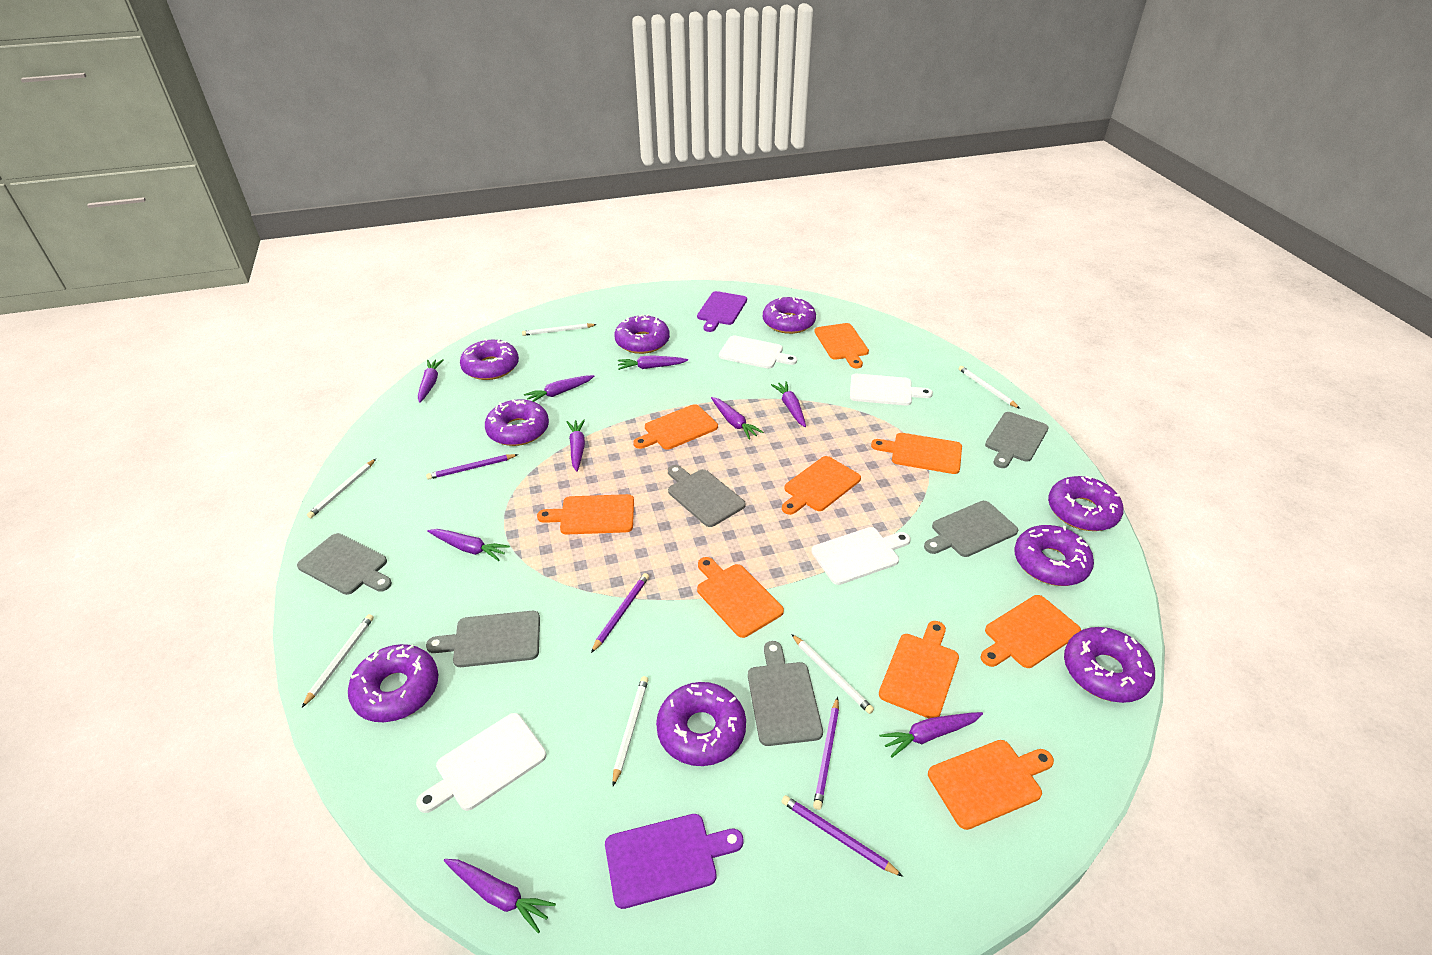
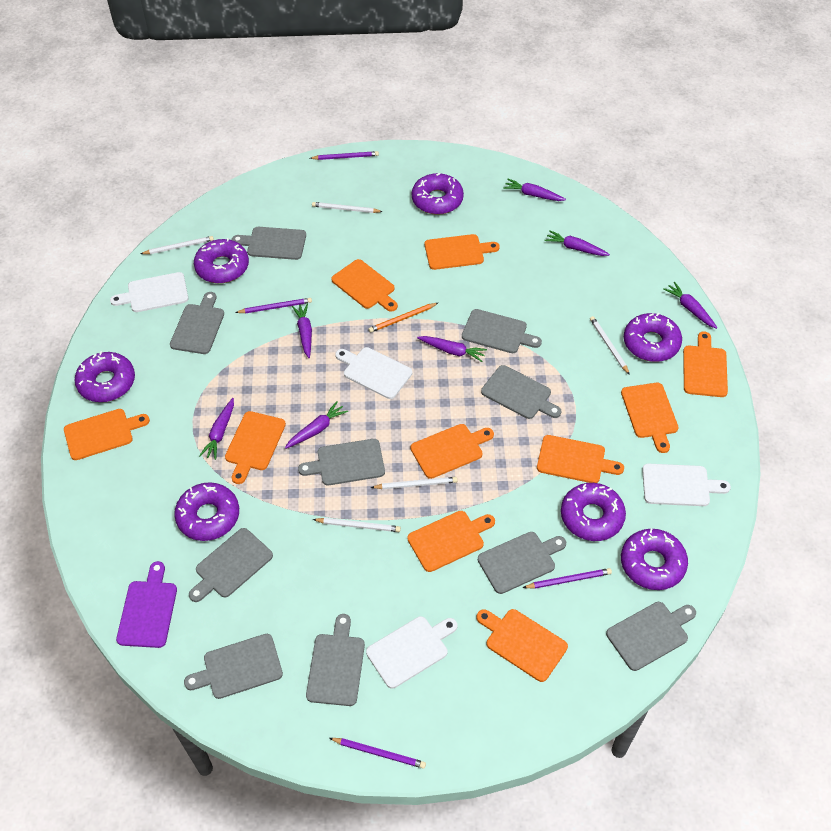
grey cutting board: [297,533,392,595] [426,611,540,667] [668,465,746,527] [748,641,823,746] [924,501,1018,557] [985,412,1049,468] = 6 -> [170,292,224,354] [184,634,283,699] [189,528,273,602] [232,227,306,260] [298,439,385,486] [306,614,365,706] [462,309,542,353] [478,532,566,594] [481,365,561,419] [606,602,696,671] = 10
orange cutting board: [537,494,634,535] [633,404,718,450] [697,557,784,638] [782,456,861,515] [814,323,869,368] [871,433,962,474] [879,621,959,718] [928,740,1054,830] [980,595,1081,668] = 9 -> [64,409,150,460] [225,411,286,484] [331,259,398,312] [407,511,495,572] [410,424,494,479] [425,234,500,270] [477,609,568,682] [537,435,624,483] [621,383,679,453] [683,331,728,397] = 10
orange pencil: none = 0 -> [369,303,438,333] = 1
purple carrot: [418,359,444,403] [427,529,510,561] [444,859,556,933] [524,375,594,402] [567,419,585,472] [618,355,688,370] [711,397,763,439] [771,381,806,427] [879,712,983,758] = 9 -> [199,398,234,460] [285,401,348,449] [292,303,312,358] [417,336,487,362] [503,179,566,201] [545,230,610,256] [663,282,717,329] = 7
purple cutting board: [605,814,744,909] [697,291,747,332] = 2 -> [116,561,177,648] = 1
purple donut: [348,644,438,722] [460,338,519,380] [485,399,549,446] [614,314,670,354] [656,682,746,766] [763,297,816,334] [1014,525,1094,586] [1048,476,1124,531] [1064,627,1155,703] = 9 -> [74,351,135,402] [174,482,239,541] [194,238,249,283] [412,173,464,215] [561,483,626,541] [621,528,688,590] [624,313,682,362] = 7
white pencil: [302,614,374,707] [307,459,376,518] [522,323,597,336] [612,676,648,786] [791,634,874,714] [959,366,1020,409] = 6 -> [141,236,214,254] [312,202,383,213] [313,518,401,532] [371,477,457,489] [590,316,630,375] = 5

